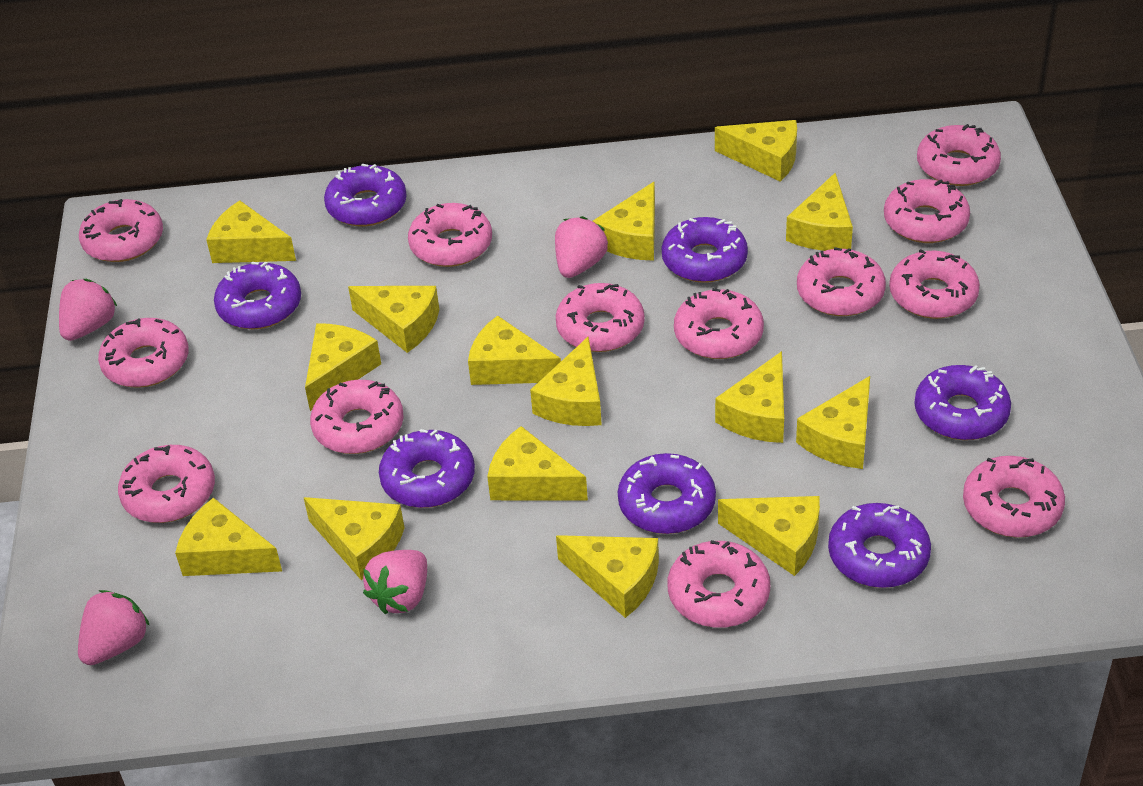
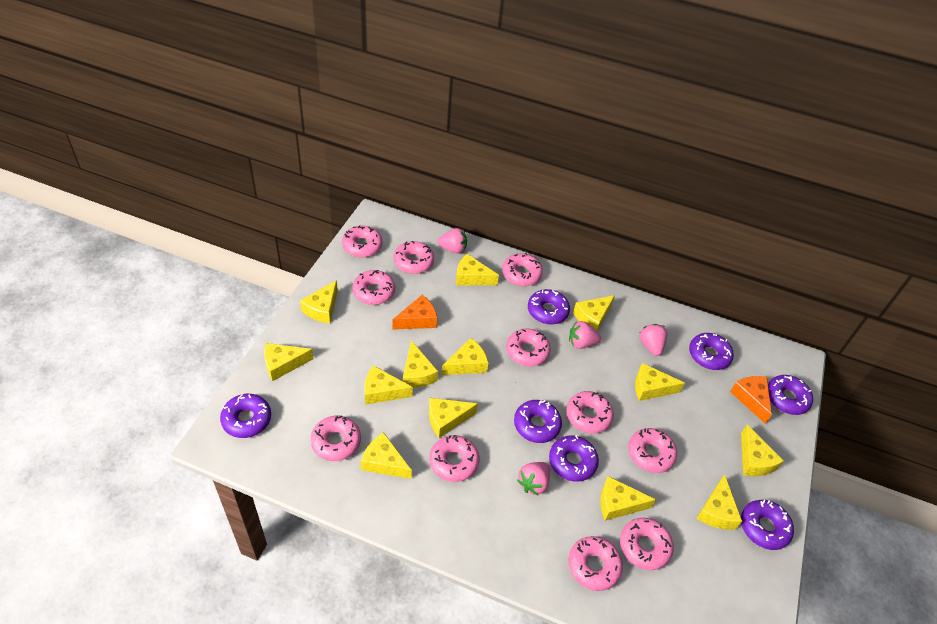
orange cheese: none = 0 -> [393,295,437,329] [730,376,772,424] = 2
pink donut: [79,199,163,262] [98,318,189,388] [118,445,215,523] [310,380,404,454] [408,203,492,267] [556,283,645,352] [668,540,770,628] [674,288,764,359] [797,247,886,316] [884,179,970,243] [889,249,980,319] [917,124,1001,186] [963,456,1065,538] = 13 -> [310,416,361,461] [342,225,382,257] [352,270,395,305] [393,241,434,274] [429,435,479,482] [502,253,543,286] [506,328,551,367] [566,391,614,434] [568,536,623,591] [620,518,674,570] [628,428,677,473] = 11
yellow cheese: [175,498,282,576] [206,201,296,263] [304,497,404,580] [305,323,381,411] [348,286,439,353] [468,315,561,385] [487,426,588,501] [530,337,602,426] [556,535,659,618] [593,182,655,261] [715,120,797,182] [715,351,784,443] [718,496,820,576] [786,173,853,251] [796,376,870,469] = 15 -> [264,343,314,381] [300,280,338,324] [361,432,412,479] [364,365,413,405] [403,340,438,388] [429,398,478,438] [441,338,488,375] [456,254,499,285] [573,295,615,331] [601,476,656,521] [635,363,685,401] [696,474,742,530] [741,425,784,476] = 13

